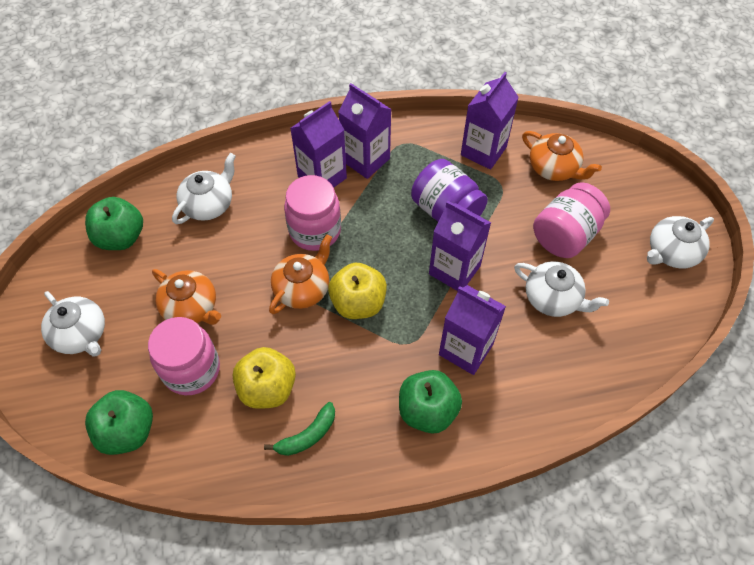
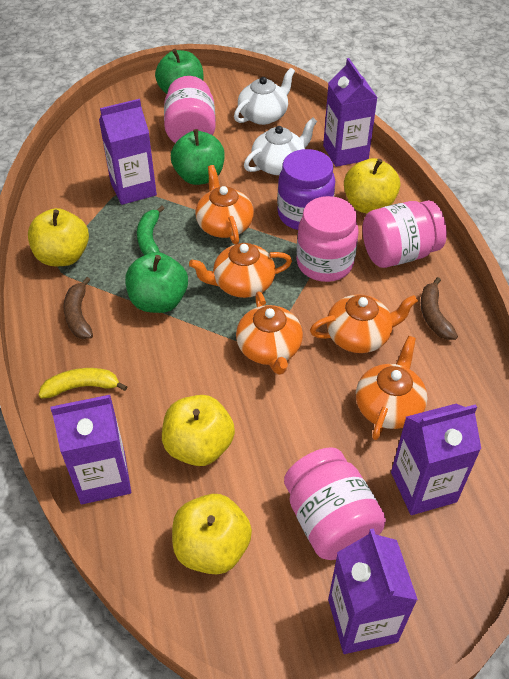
brown banana: none = 0 -> [64,277,93,339] [421,277,458,340] = 2
orange teapot: [152,269,221,325] [269,235,332,314] [522,131,602,181] = 3 -> [189,243,292,298] [195,165,254,245] [236,292,303,375] [310,294,418,353] [356,336,427,440] = 5
pink jar: [148,317,220,395] [284,175,341,251] [533,182,610,258] = 3 -> [164,76,216,143] [284,447,386,560] [296,196,358,282] [363,200,447,268] = 4
white teapot: [41,291,105,356] [172,153,236,224] [514,261,609,317] [647,216,714,269] = 4 -> [234,68,295,125] [244,118,317,175] = 2
yellow apple: [233,347,296,409] [328,263,387,319] = 2 -> [28,208,89,266] [162,395,235,466] [172,494,252,575] [344,158,400,213] = 4
yellow banana: none = 0 -> [39,368,128,399] = 1

